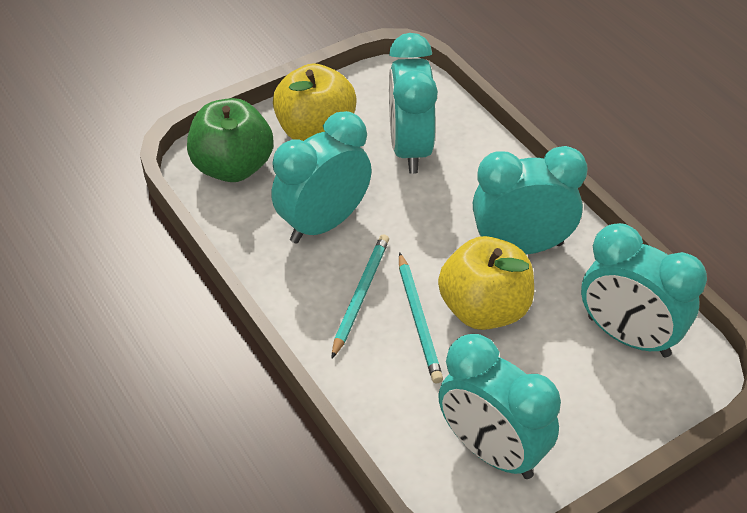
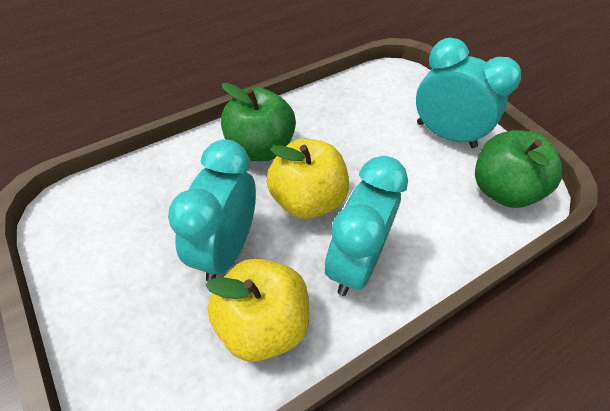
green apple: [187,98,274,182] = 1 -> [221,83,296,161] [475,130,563,208] = 2
turquoise clock: [271,111,372,244] [389,33,438,174] [438,334,561,479] [473,146,588,255] [581,223,707,357] = 5 -> [168,139,256,282] [325,156,408,296] [416,38,521,148] = 3
turquoise pencil: [332,234,389,358] [399,252,443,383] = 2 -> none = 0

